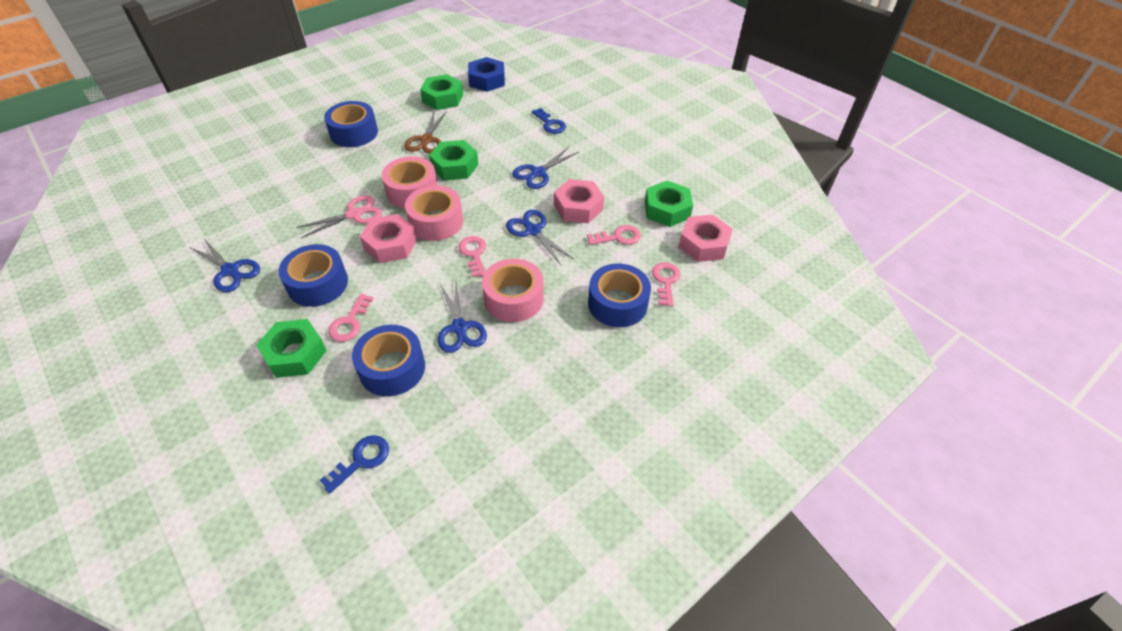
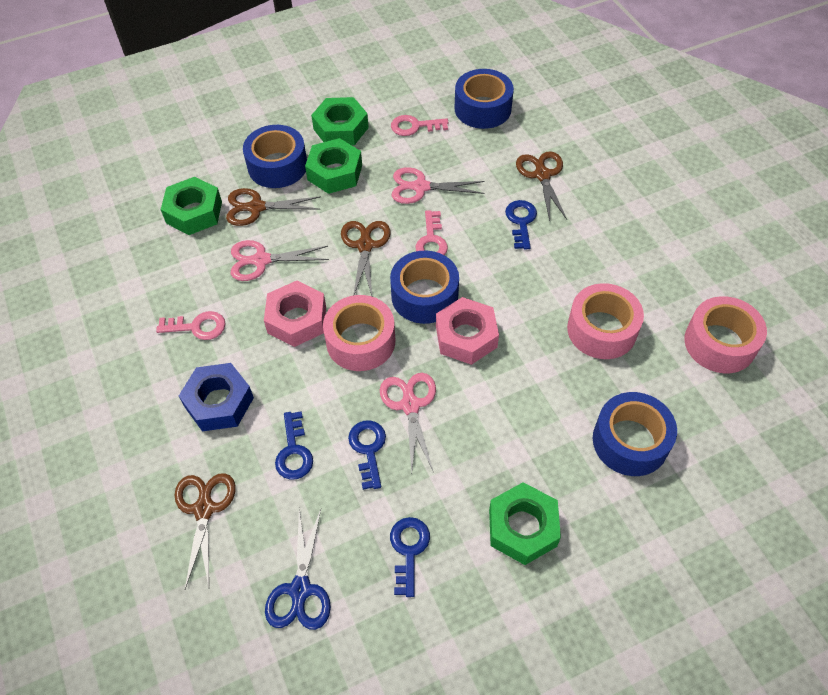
blue key: [319,435,389,494] [532,108,566,134] = 2 -> [275,411,313,479] [348,420,386,490] [390,517,430,597] [505,200,537,250] = 4
blue scissors: [189,239,260,292] [438,282,487,353] [506,210,574,265] [512,147,579,189] = 4 -> [265,509,331,630] = 1
brown scissors: [404,111,447,154] = 1 -> [175,473,235,589] [226,188,321,226] [341,221,391,296] [516,151,567,221] = 4
pink key: [328,294,374,342] [458,236,486,277] [587,225,641,245] [652,262,681,307] = 4 -> [156,311,225,340] [391,115,448,136] [415,210,448,255] = 3
pink nut: [360,214,417,263] [554,179,604,223] [679,215,733,262] = 3 -> [264,281,326,347] [436,297,499,365] = 2
pink scissors: [296,195,382,238] = 1 -> [231,240,329,281] [380,373,436,472] [392,167,485,204] = 3

